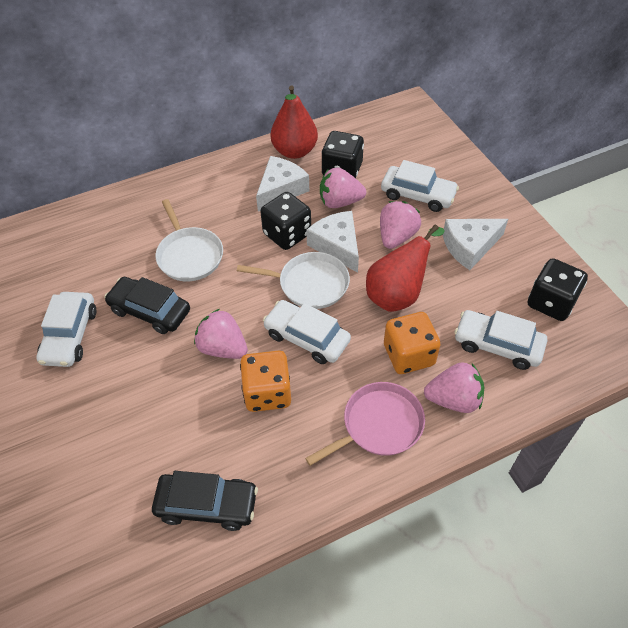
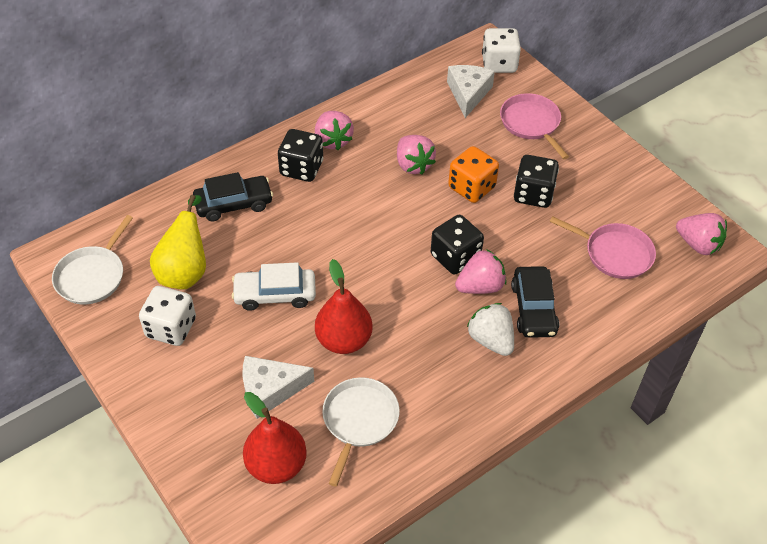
orange dice: [240,351,291,412] [384,312,441,374] = 2 -> [448,146,499,203] = 1
pink pan: [305,382,425,466] = 1 -> [500,93,569,159] [549,216,656,279] = 2
white car: [36,292,96,367] [263,300,351,364] [381,160,459,212] [454,310,547,370] = 4 -> [232,262,316,311] = 1
white cheese: [256,156,309,212] [306,211,359,273] [443,219,508,270] = 3 -> [243,356,314,419] [447,65,495,118] = 2
white dice: none = 0 -> [139,286,196,346] [482,28,521,73] = 2
white strawberry: none = 0 -> [467,303,514,356] = 1
yellow pear: none = 0 -> [150,195,206,290] = 1

